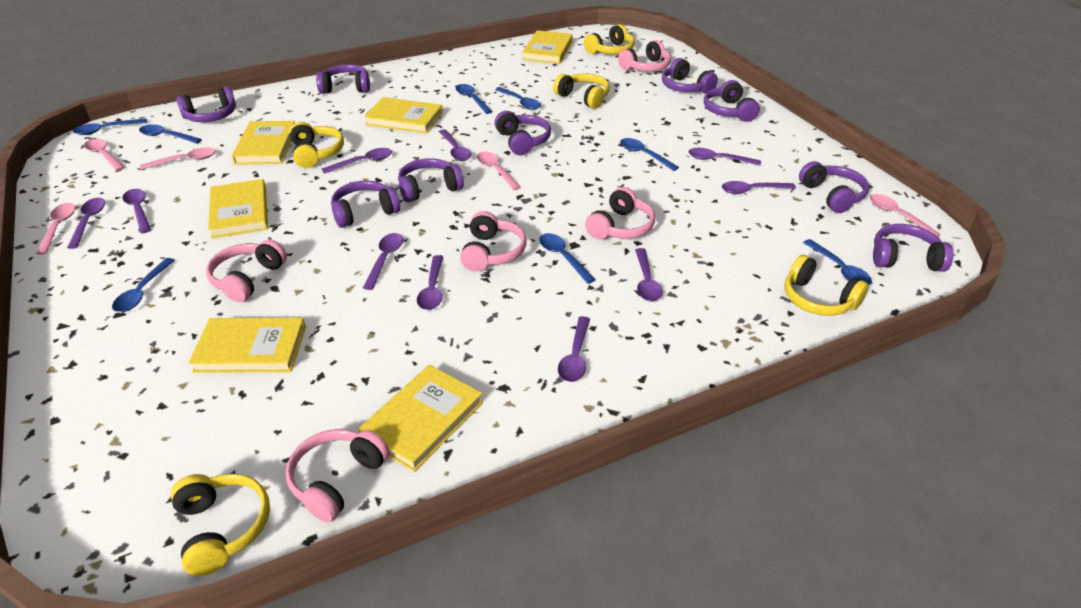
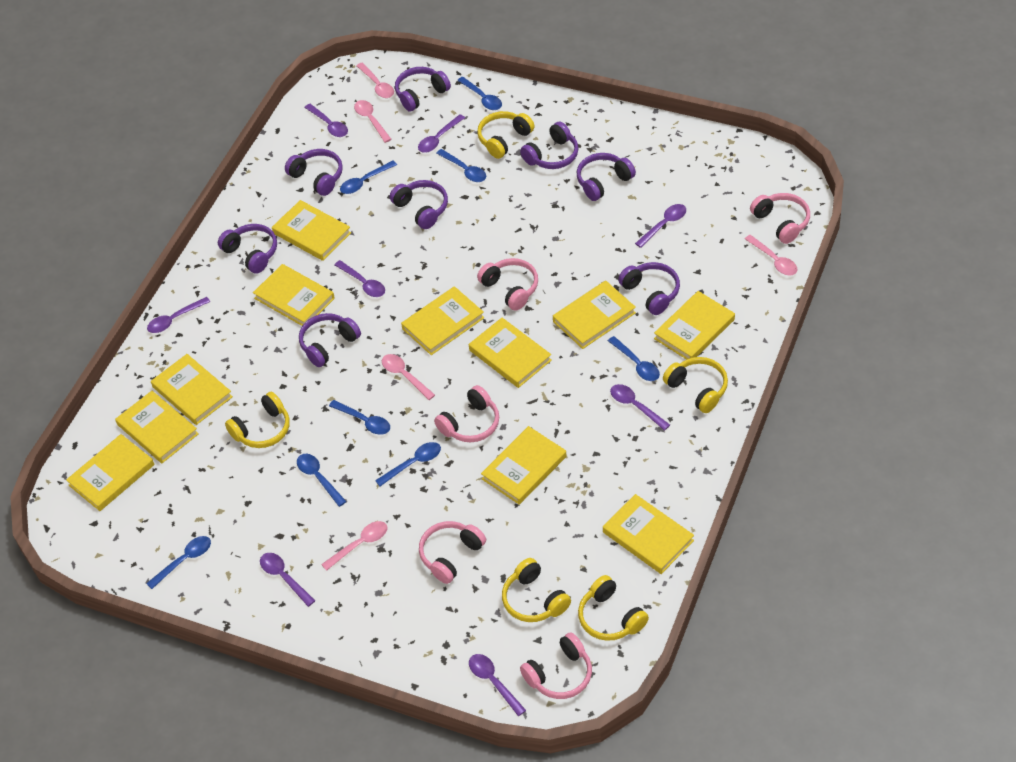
purple headphones: [176,86,236,122] [316,64,370,94] [331,181,400,228] [398,158,464,202] [495,111,551,155] [662,58,718,94] [704,80,760,122] [799,161,869,213] [873,224,953,272] = 9 -> [218,224,277,274] [285,149,343,196] [299,313,361,367] [390,180,448,229] [395,67,451,112] [520,121,579,169] [577,153,636,201] [618,262,680,315] = 8
purple spoon: [67,198,105,249] [123,189,151,233] [322,148,392,174] [363,233,403,290] [417,255,443,310] [439,129,471,161] [558,316,590,382] [635,248,663,302] [688,148,761,166] [722,181,796,194] = 10 -> [147,297,210,333] [260,553,315,607] [304,104,348,137] [334,260,385,297] [418,114,465,153] [469,654,526,716] [610,384,670,431] [635,204,686,248] = 8
yellow book: [188,318,306,373] [208,179,268,238] [232,121,295,165] [358,365,483,472] [364,97,443,134] [522,30,573,64] = 6 -> [66,434,155,511] [115,391,199,463] [151,354,233,425] [253,264,335,326] [272,200,351,261] [401,286,484,355] [469,318,552,388] [481,426,567,505] [553,281,636,349] [603,494,694,574] [654,291,735,360] = 11

